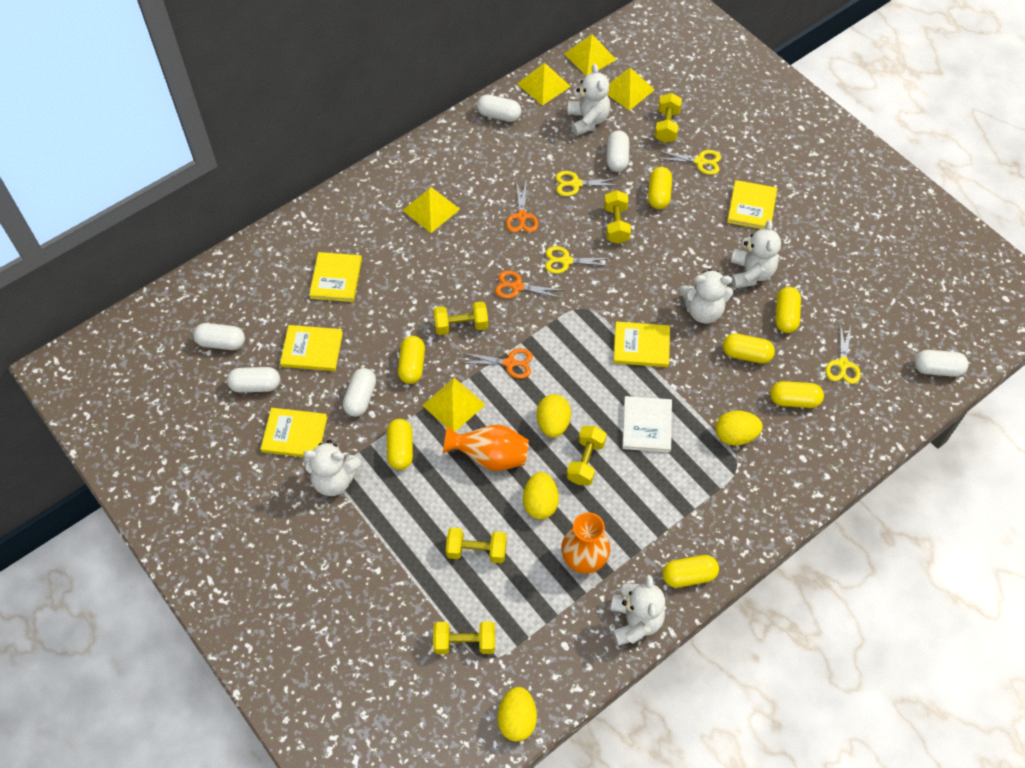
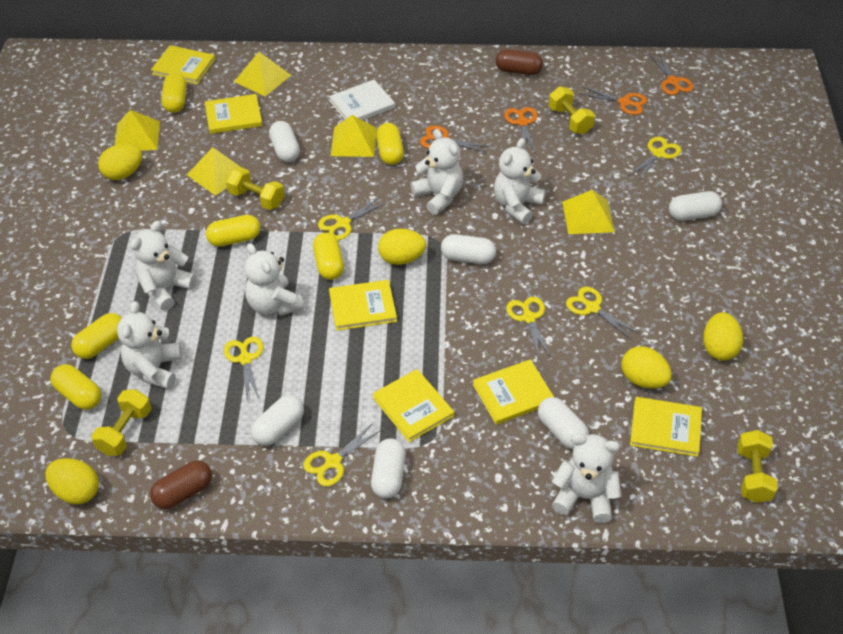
brown capsule: none = 0 -> [150,460,212,509] [496,49,543,75] = 2
orange scissors: [462,348,533,379] [495,270,562,299] [506,181,538,233] = 3 -> [420,126,490,153] [504,107,537,152] [579,87,647,115] [650,54,694,95] = 4
orange vase: [443,425,529,471] [561,512,610,574] = 2 -> none = 0
white teddy bear: [303,440,361,496] [567,64,611,136] [610,575,665,646] [680,269,733,324] [731,220,781,289] = 5 -> [117,301,182,389] [130,221,197,311] [244,243,304,316] [410,129,463,215] [494,138,545,224] [552,434,621,523] = 6
yellow book: [261,408,327,457] [280,325,343,371] [309,252,362,302] [613,321,670,367] [727,180,777,229] = 5 -> [151,45,215,84] [205,94,263,134] [329,280,397,331] [373,369,454,442] [473,359,554,425] [630,397,702,457] = 6
yellow capsule: [387,419,413,470] [398,336,425,384] [648,167,672,209] [662,555,719,588] [723,334,775,363] [770,381,824,408] [775,287,801,333] = 7 -> [50,364,101,410] [71,313,122,359] [161,73,187,113] [206,215,260,247] [313,233,344,280] [376,123,404,165] = 6
yellow dumbbell: [433,301,488,335] [433,621,495,654] [446,527,507,563] [567,426,606,485] [604,190,631,244] [655,93,682,143] = 6 -> [91,389,151,456] [226,167,284,210] [549,86,595,134] [737,430,778,503] = 4
yellow egg: [498,687,537,741] [523,472,559,519] [537,394,571,437] [716,410,763,446] = 4 -> [45,458,99,504] [98,144,142,180] [378,229,426,265] [621,346,672,389] [703,312,743,360] = 5
yellow scissors: [545,246,613,274] [556,171,621,196] [656,150,721,175] [825,323,861,384] = 4 -> [224,337,263,401] [303,423,381,486] [318,197,386,240] [506,297,551,360] [566,287,638,340] [628,137,681,180] = 6

